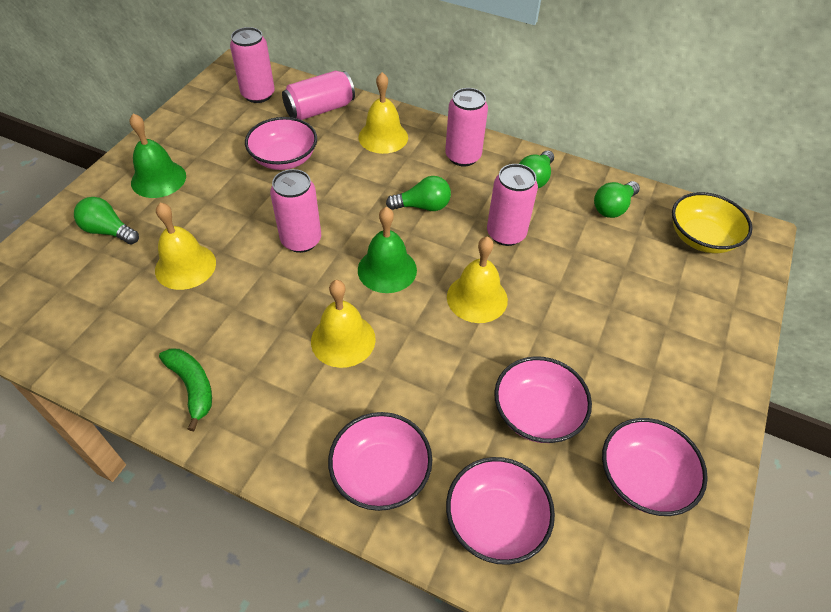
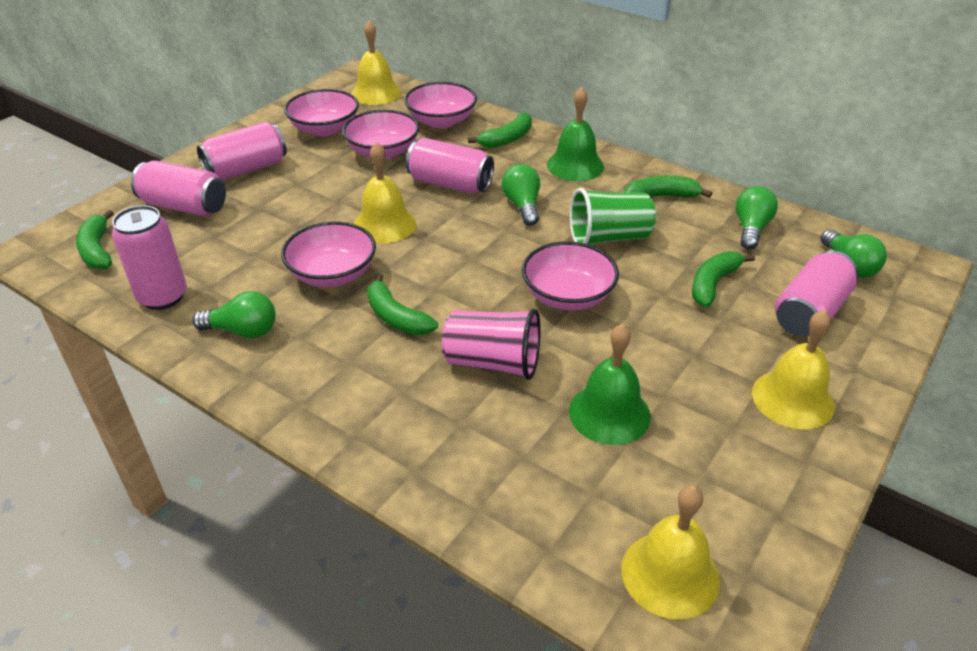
green banana: [159,348,212,431] = 1 -> [76,210,114,269] [367,273,438,335] [468,112,532,148] [624,176,712,198] [692,251,755,307] = 5
green cup: none = 0 -> [570,188,656,244] = 1
pink cup: none = 0 -> [442,309,541,380] = 1
yellow bowl: [672,192,753,253] = 1 -> none = 0

